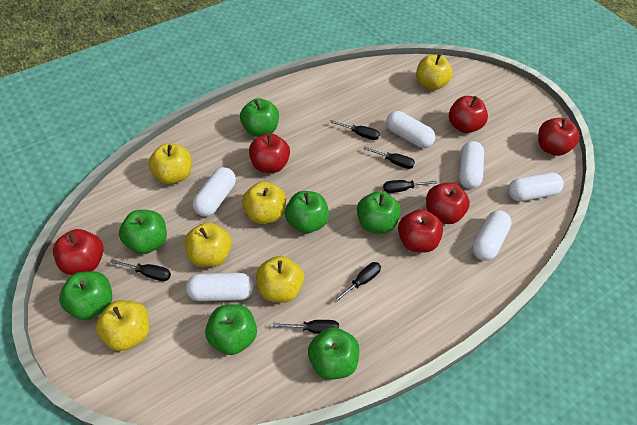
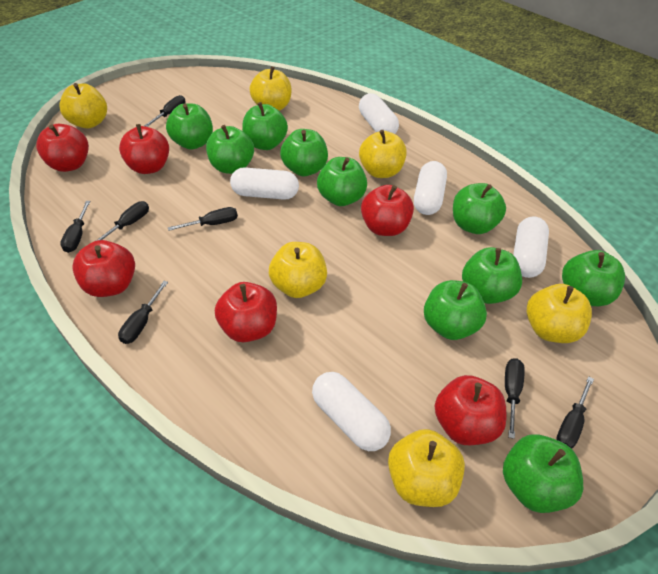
black screwdriver: [110,259,171,281] [273,320,339,334] [330,120,380,140] [333,262,381,303] [363,146,415,169] [383,180,437,193] = 6 -> [60,201,91,253] [95,201,149,241] [118,281,168,344] [144,95,186,127] [168,207,238,231] [505,358,525,439] [556,376,594,449] = 7
green apple: [59,271,112,320] [119,210,167,254] [205,304,257,355] [240,98,279,137] [285,191,329,234] [308,327,359,380] [357,191,401,234] = 7 -> [166,103,213,149] [206,125,254,174] [242,102,288,150] [280,129,328,176] [317,157,367,206] [424,280,487,340] [453,183,506,234] [462,247,522,304] [503,434,583,513] [562,250,625,306] = 10
white capsule: [186,273,254,301] [193,167,236,217] [386,111,435,148] [459,141,484,189] [472,210,512,261] [508,172,564,202] = 6 -> [230,167,299,200] [312,372,391,451] [359,93,399,134] [414,161,447,215] [513,216,549,278] = 5

